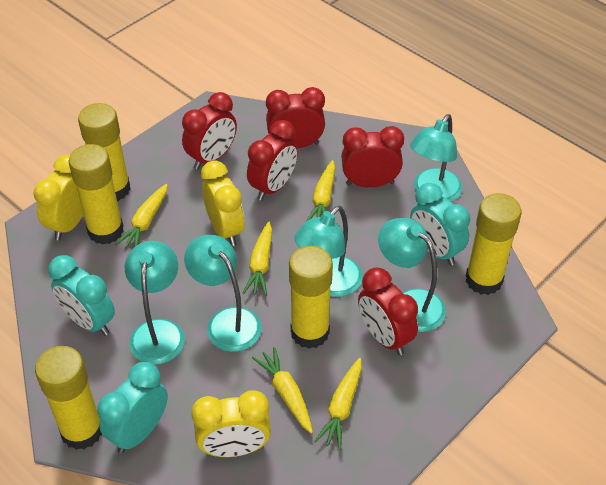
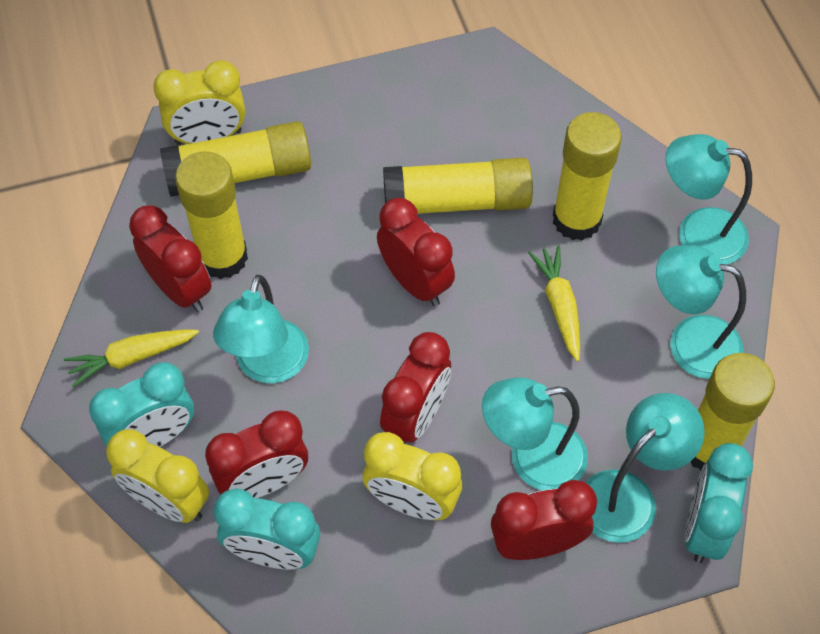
yellow carrot: [115,184,168,248] [243,221,272,296] [252,347,313,434] [306,160,335,222] [314,358,362,450] = 5 -> [64,329,199,387] [528,246,580,362] = 2

